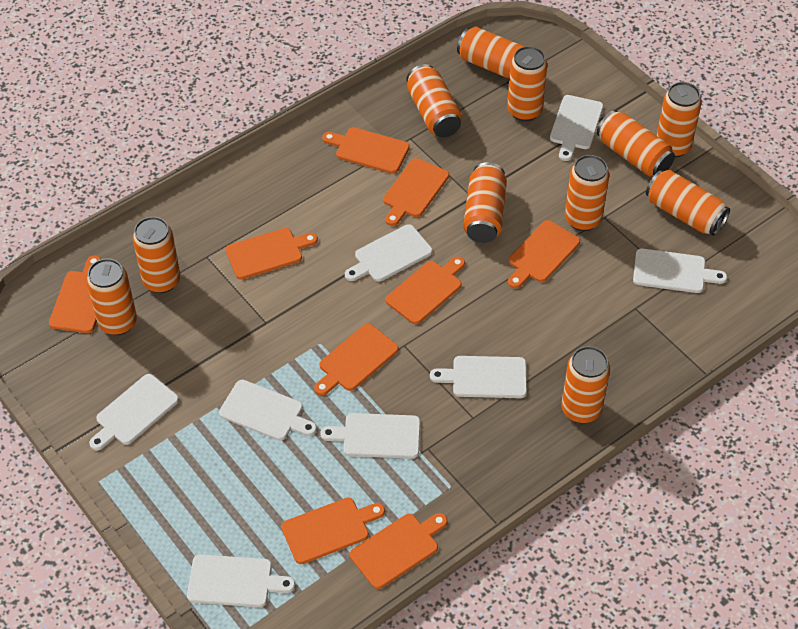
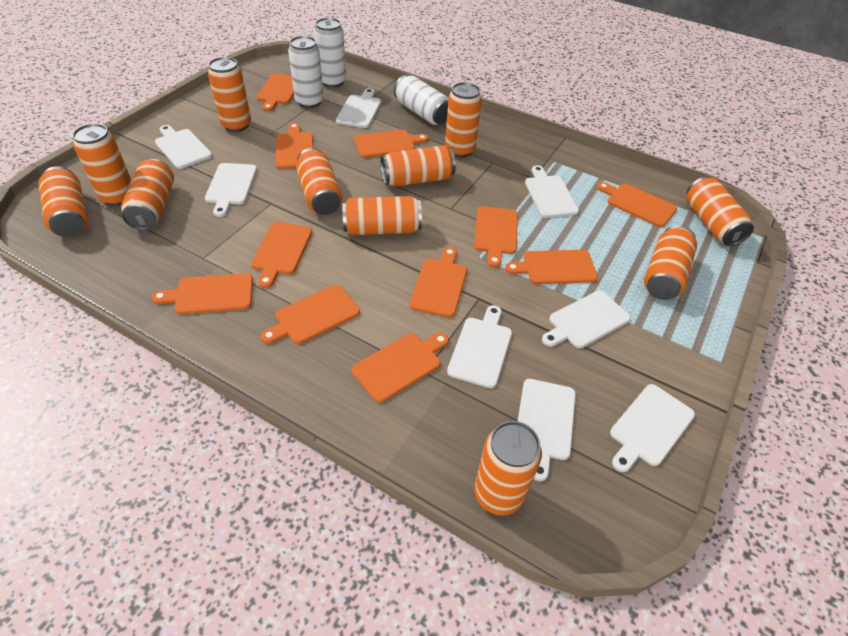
orange cutting board: [49,256,101,333] [226,228,318,280] [281,498,385,564] [314,324,399,396] [322,127,409,174] [350,513,448,589] [383,158,449,226] [385,256,465,324] [508,220,580,288] = 9 -> [152,273,253,314] [251,222,312,288] [257,73,294,112] [261,285,360,344] [276,123,313,169] [352,333,449,403] [354,130,428,158] [409,247,467,317] [474,206,518,267] [505,250,598,284] [596,182,677,227] = 11
white can: none = 0 -> [288,36,324,108] [314,18,346,88] [394,75,448,125] = 3

